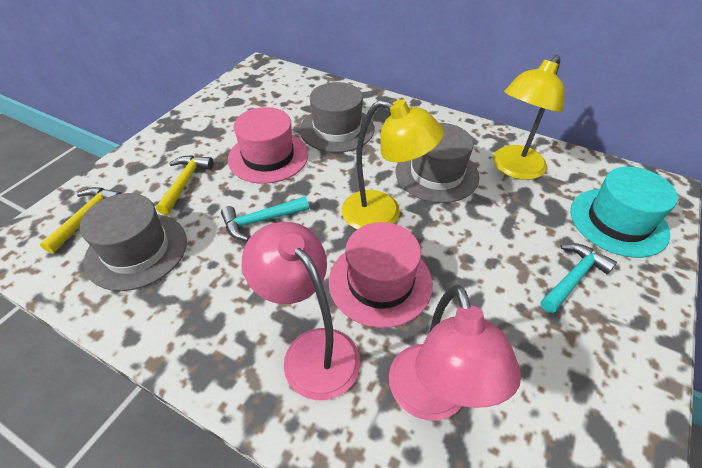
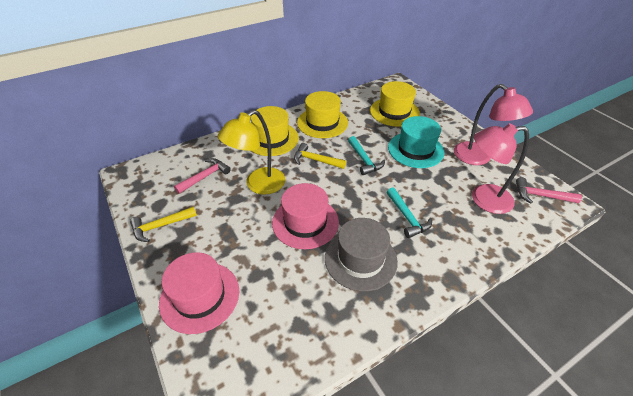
grey hat: [80,193,187,291] [300,82,375,153] [395,123,480,203] = 3 -> [325,218,398,291] = 1
pink hammer: none = 0 -> [174,158,231,194] [516,177,582,203] = 2
yellow hat: none = 0 -> [251,106,299,156] [297,91,348,138] [370,81,420,127] = 3
yellow lamp: [342,100,444,229] [493,55,565,180] = 2 -> [218,110,285,195] = 1

